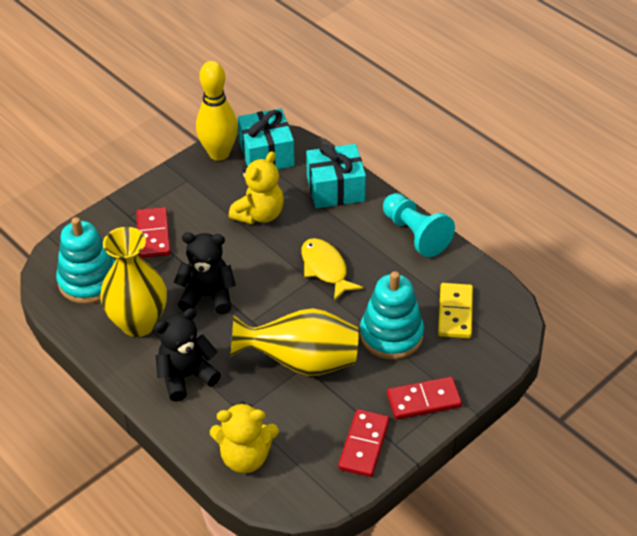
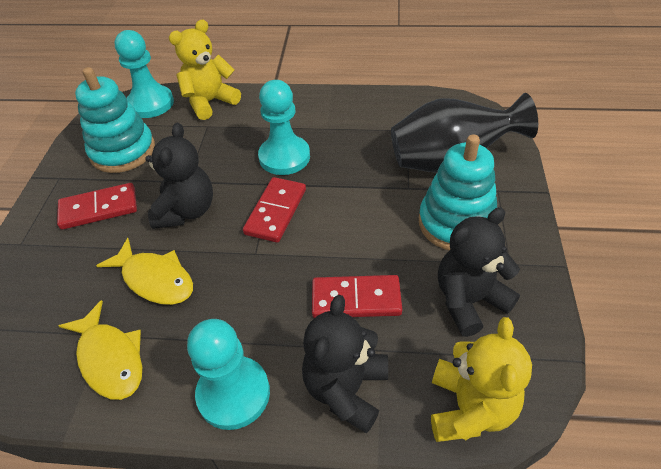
black teddy bear: [154,308,221,402] [174,232,236,314] = 2 -> [145,123,213,229] [302,295,388,433] [438,207,520,337] = 3
black vase: none = 0 -> [391,93,538,173] = 1
turquoise gift: [238,108,295,169] [306,144,366,208] = 2 -> none = 0
turquoise pawn: [383,193,455,257] = 1 -> [114,30,174,118] [187,319,270,430] [258,80,310,175] = 3
yellow bowling pin: [196,61,238,161] = 1 -> none = 0
yellow domino: [438,283,473,338] = 1 -> none = 0
yellow fish: [301,238,363,301] = 1 -> [59,300,142,400] [96,238,193,305] = 2
yellow vase: [100,227,167,337] [230,308,358,376] = 2 -> none = 0

